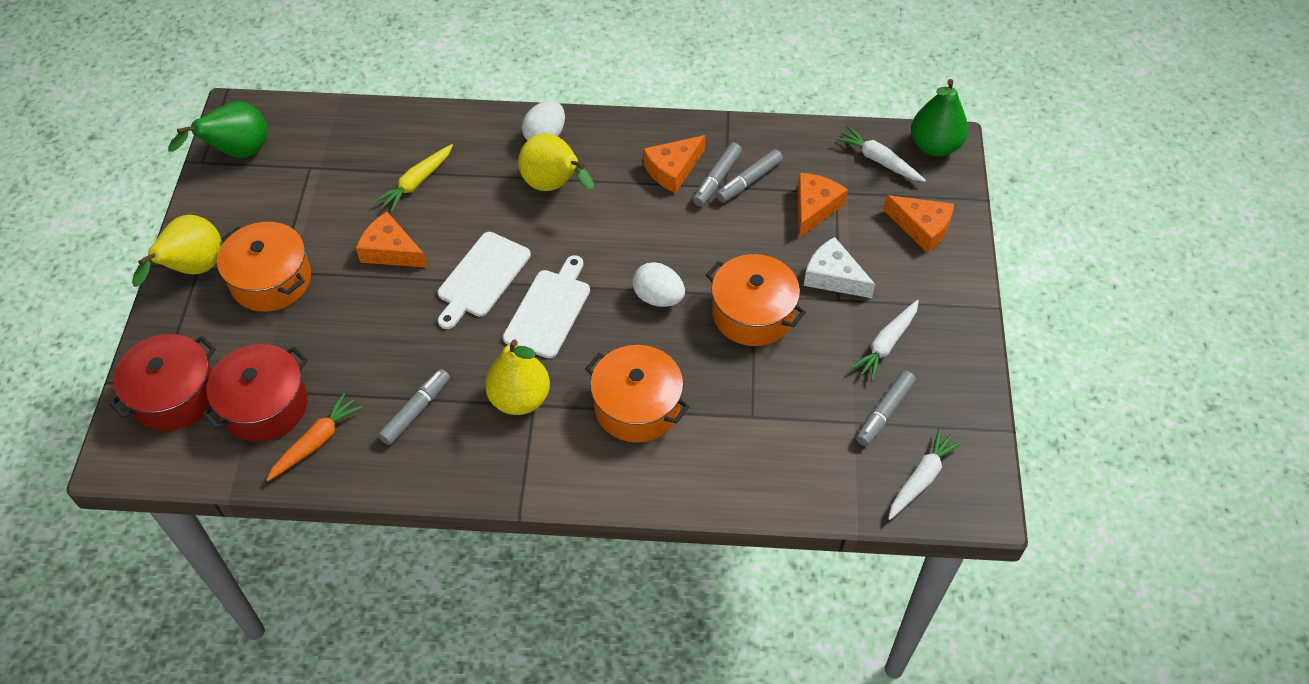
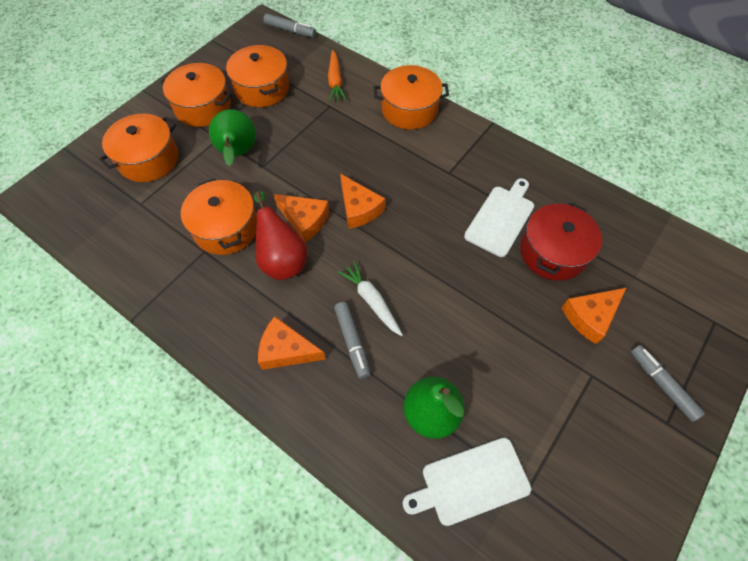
grey marker: [378,369,450,445] [693,142,742,206] [716,149,783,203] [856,371,916,446] = 4 -> [263,13,316,38] [334,302,371,379] [631,345,705,422] = 3
orange pot: [217,222,311,312] [585,345,690,443] [706,254,806,346] = 3 -> [99,114,178,182] [161,63,232,127] [181,178,257,255] [226,45,289,107] [374,65,449,129] = 5
red pear: none = 0 -> [254,191,307,280] = 1
red pot: [109,334,216,431] [202,344,308,442] = 2 -> [520,202,602,281] = 1
white carrot: [835,126,926,182] [851,300,919,381] [888,428,963,520] = 3 -> [338,261,403,336] = 1
white cheese: [804,237,875,298] = 1 -> none = 0
white egg: [522,101,565,141] [632,262,685,307] = 2 -> none = 0
yellow carrot: [375,144,453,212] = 1 -> none = 0
yellow pear: [132,215,222,287] [485,339,550,415] [518,134,594,191] = 3 -> none = 0

